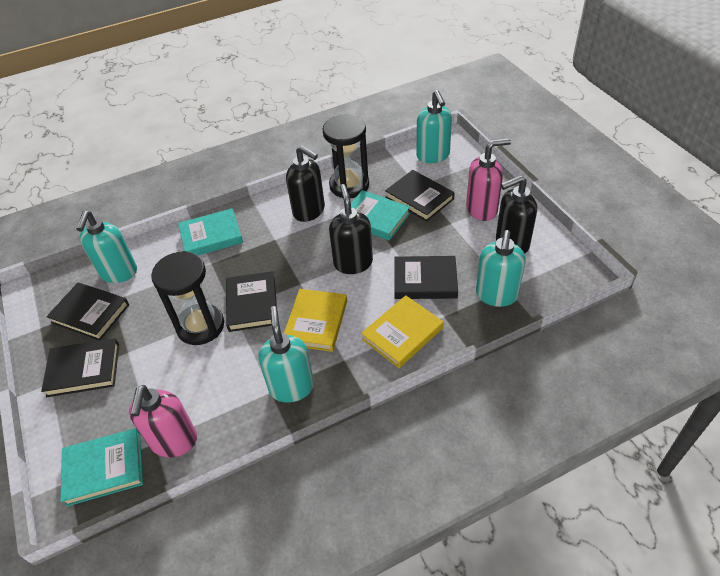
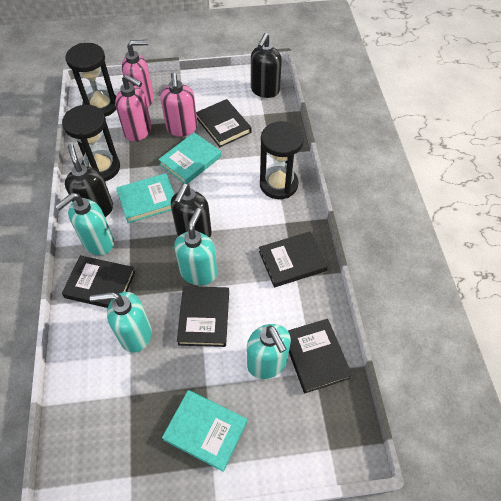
black hourglass: [151,251,224,345] [322,115,369,198] = 2 -> [62,105,120,181] [65,43,116,117] [260,121,304,199] = 3
pink soap dispenser: [129,385,197,458] [466,138,511,221] = 2 -> [115,74,152,142] [122,40,154,107] [160,72,198,136] = 3
yellow book: [284,289,347,352] [361,295,444,368] = 2 -> none = 0

